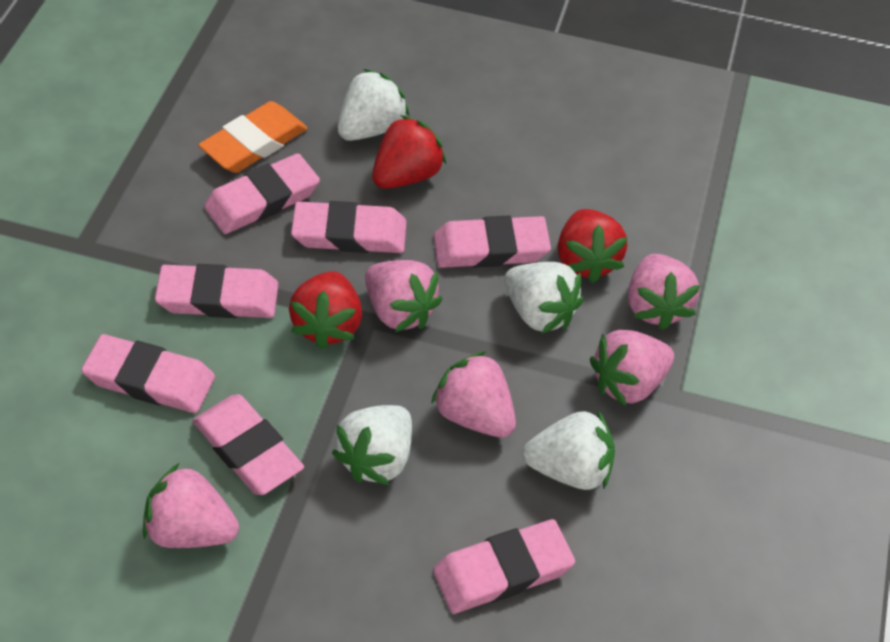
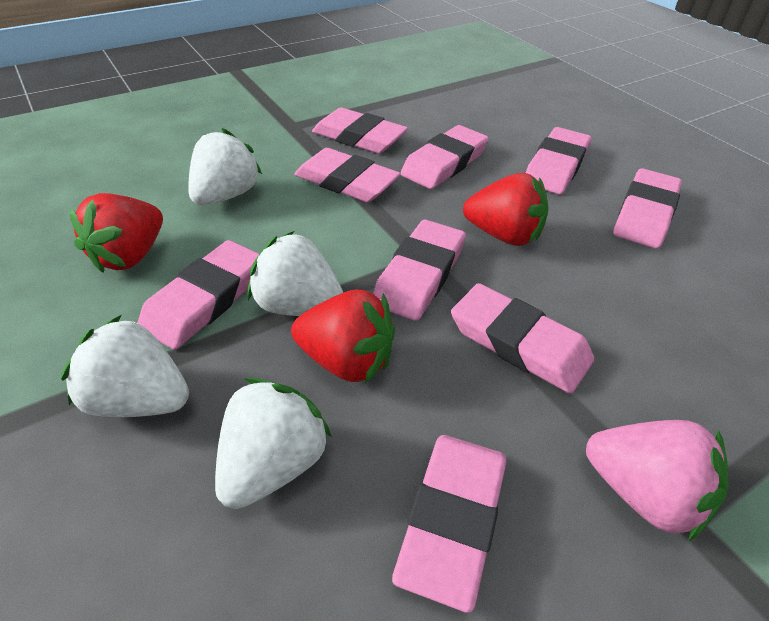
orange eraser: [198,101,308,173] = 1 -> none = 0
pink eraser: [81,334,215,413] [155,264,278,318] [193,394,304,495] [204,153,320,234] [291,201,407,253] [433,215,551,268] [433,519,575,614] = 7 -> [138,240,259,350] [294,148,401,202] [312,107,408,154] [373,219,466,321] [392,435,506,613] [401,125,489,189] [451,283,594,394] [526,127,592,194] [613,168,682,249] = 9
pink strawberry: [143,463,239,548] [365,260,443,332] [431,351,516,438] [590,330,674,406] [628,254,700,330] = 5 -> [586,420,729,542] = 1

